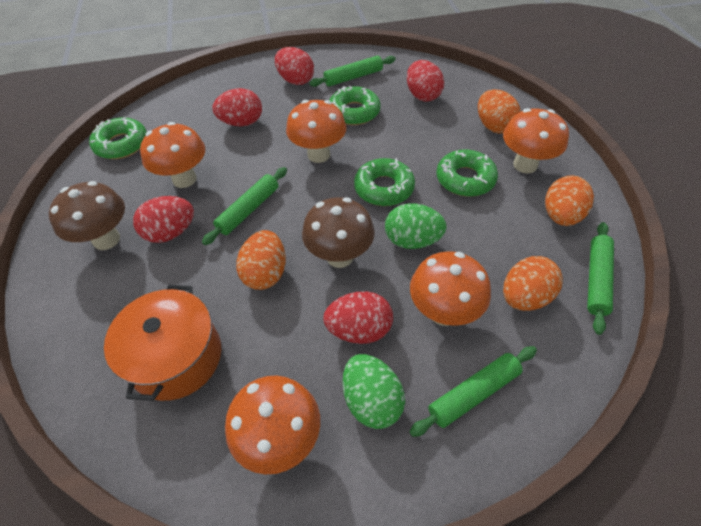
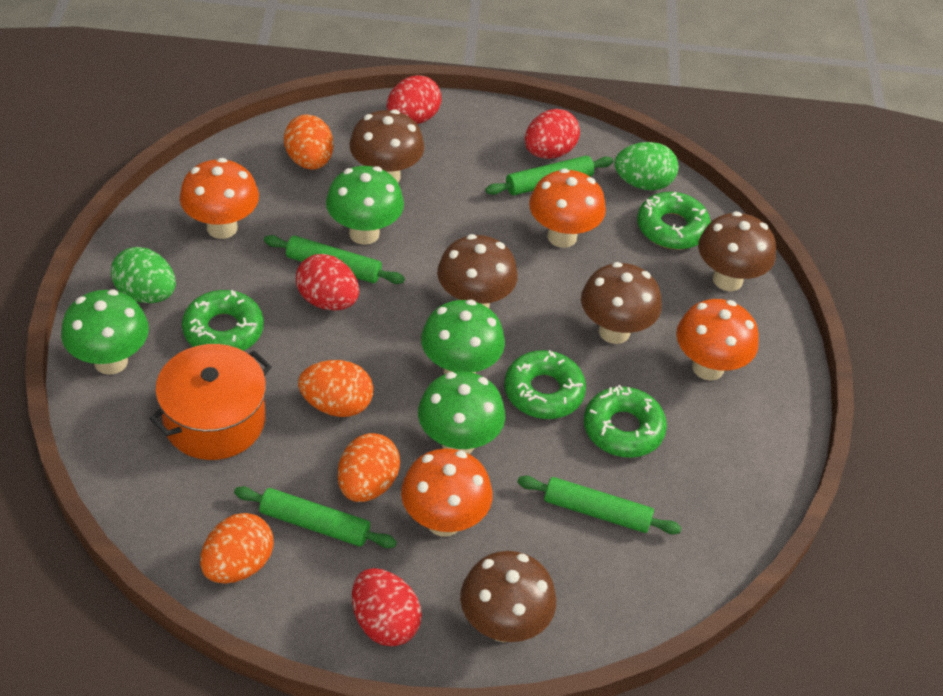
brown mushroom: [49,181,125,250] [302,197,375,268] = 2 -> [349,110,424,182] [437,234,518,308] [460,551,556,642] [581,262,662,344] [698,211,776,291] = 5
green mushroom: none = 0 -> [61,290,149,375] [326,166,404,245] [418,371,505,454] [421,300,505,374] = 4
orange mushroom: [140,122,205,188] [225,375,320,475] [286,100,346,163] [410,251,491,326] [503,108,569,173] = 5 -> [180,158,259,239] [401,448,492,537] [529,168,606,248] [676,299,759,381] = 4
red egg: [133,196,194,243] [212,88,262,126] [275,47,314,85] [323,291,393,344] [407,60,444,102] = 5 -> [296,254,359,310] [352,568,422,647] [387,75,441,124] [525,109,580,159] = 4

